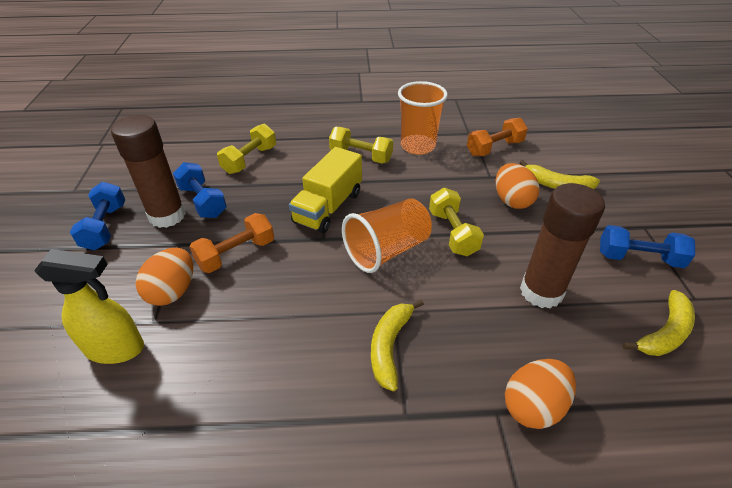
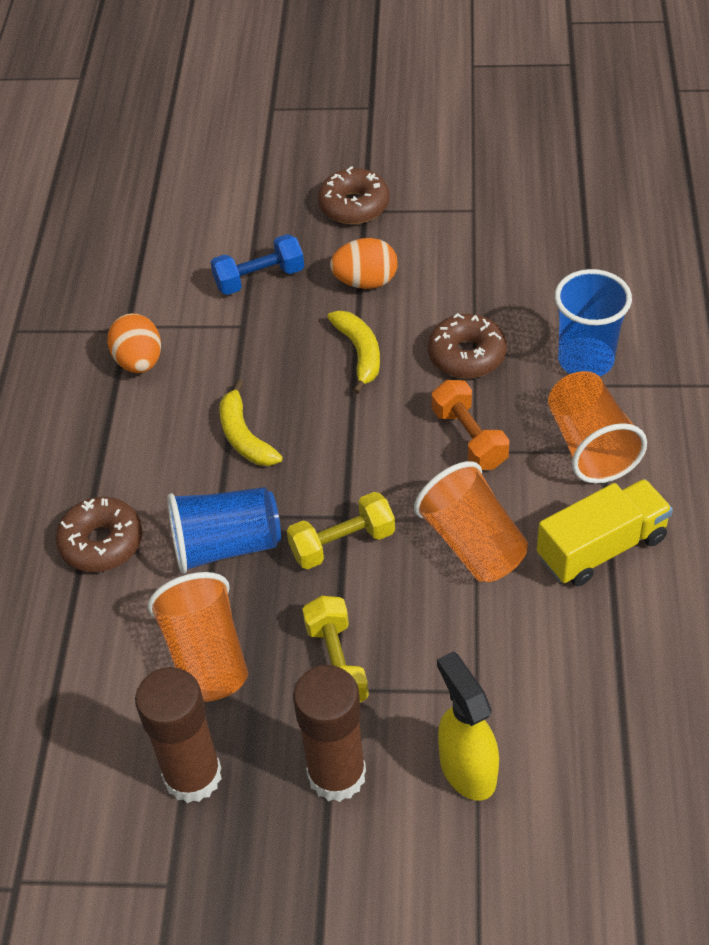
blue cup: none = 0 -> [167,487,281,574] [555,269,632,377] = 2
blue dumbbell: [70,182,125,250] [173,162,227,218] [600,225,695,268] = 3 -> [211,234,304,295] = 1
brown donut: none = 0 -> [55,497,143,572] [318,166,389,224] [428,313,507,378] = 3
orange cup: [342,198,432,273] [398,81,448,155] = 2 -> [148,572,248,702] [414,461,528,582] [548,371,647,484] = 3
orange dumbbell: [189,213,274,273] [467,118,528,156] = 2 -> [432,380,510,470] = 1
orange egg: [136,248,193,306] [496,163,539,209] [505,359,576,429] = 3 -> [107,313,161,373] [330,238,398,289] = 2
yellow banana: [371,299,424,391] [519,160,600,189] [622,290,695,356] = 3 -> [219,380,283,466] [327,310,380,394] = 2
yellow dumbbell: [217,124,276,174] [329,127,393,163] [429,188,484,256] = 3 -> [287,492,395,569] [302,596,369,702] = 2

